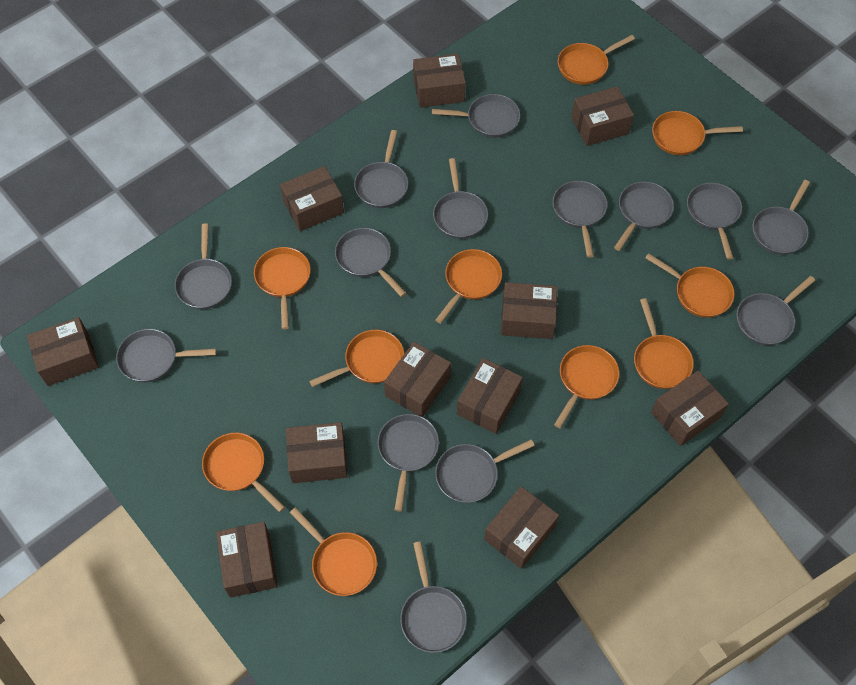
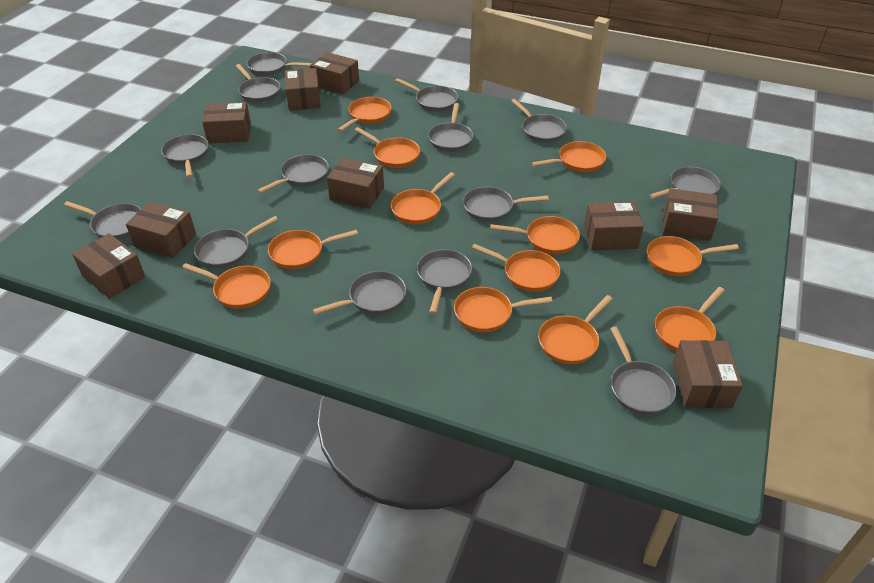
brown box: [27,317,99,386] [216,522,278,598] [280,166,344,231] [286,422,348,483] [384,342,451,417] [413,54,466,108] [457,358,523,434] [484,486,559,569] [501,282,557,339] [571,86,634,146] [651,371,729,446] = 11 -> [72,233,145,299] [126,201,196,258] [202,102,251,144] [285,68,321,111] [310,52,359,94] [327,157,384,209] [584,201,644,250] [663,188,718,241] [673,340,743,408] = 9
orange pan: [202,433,285,512] [254,247,311,329] [290,507,377,596] [309,330,404,387] [435,249,502,324] [554,345,619,428] [558,35,635,85] [634,298,694,389] [645,253,735,318] [652,111,743,155] = 10 -> [182,263,271,309] [268,230,358,269] [337,97,392,132] [355,127,420,168] [391,172,455,224] [454,287,552,332] [472,244,561,292] [490,216,580,254] [532,141,607,172] [538,295,613,364] [647,236,739,276] [655,287,725,352] = 12

